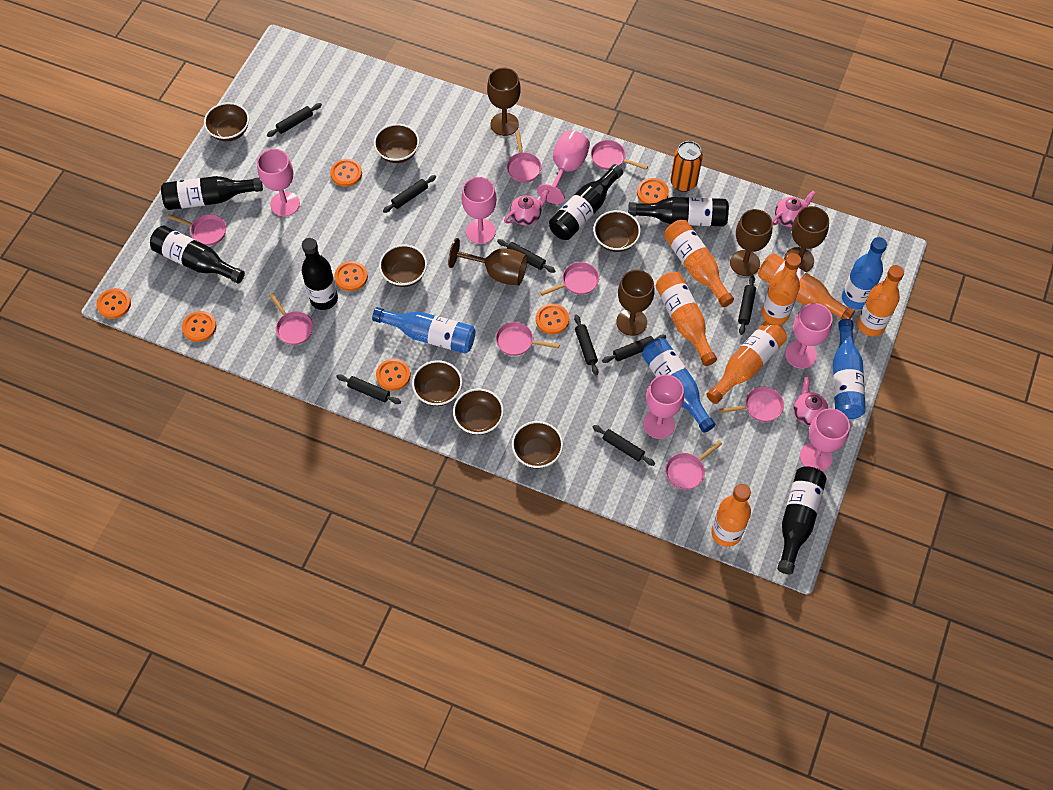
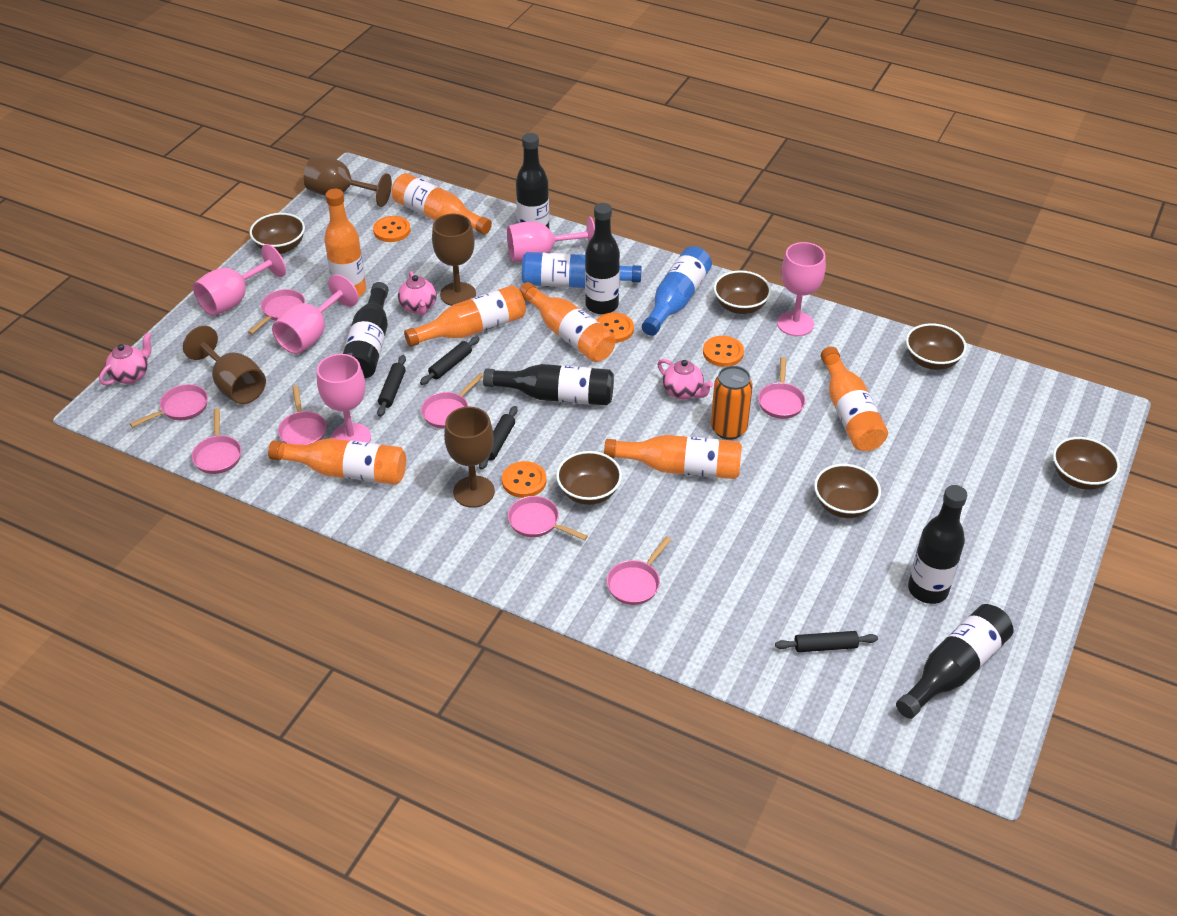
black rolling pin: [267,103,322,137] [336,374,401,404] [383,175,436,213] [497,239,556,273] [574,315,598,375] [593,425,655,466] [602,334,666,363] [738,275,756,335] = 8 -> [377,355,406,417] [420,336,480,385] [479,406,518,470] [775,631,878,652] = 4
blue bottle: [372,307,475,354] [642,338,715,433] [833,319,866,419] [842,237,887,310] = 4 -> [522,252,642,288] [642,246,712,336] = 2
brown bowl: [204,102,249,141] [374,124,419,163] [379,244,427,287] [412,360,462,406] [453,388,504,435] [512,421,563,468] [593,210,641,252] = 7 -> [250,213,305,254] [556,451,622,505] [714,271,771,314] [814,464,881,518] [906,323,967,370] [1053,437,1120,490] = 6
brown goblet: [448,238,527,286] [487,68,521,136] [616,270,655,336] [730,209,773,276] [784,206,829,272] = 5 -> [183,326,266,404] [304,156,392,207] [432,214,476,306] [444,407,495,508] = 4
orange button: [96,288,131,319] [182,311,217,342] [330,159,362,187] [334,261,368,291] [376,359,410,391] [536,304,569,334] [637,178,669,204] = 7 -> [373,216,411,242] [502,461,546,498] [596,313,634,343] [703,336,744,367] = 4
pink goblet: [257,149,300,216] [461,177,497,244] [537,130,590,204] [643,374,684,439] [785,303,833,369] [800,408,850,471] = 6 -> [193,244,286,316] [272,274,359,354] [317,354,371,443] [507,216,595,262] [777,242,826,336] = 5

